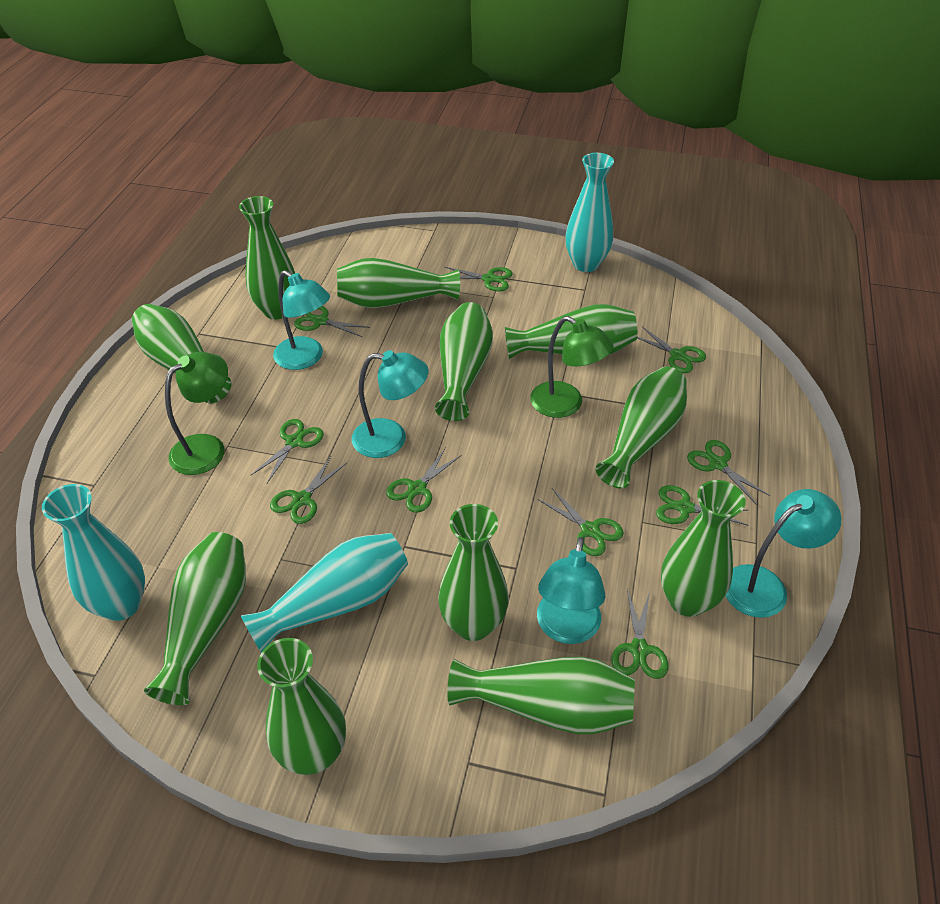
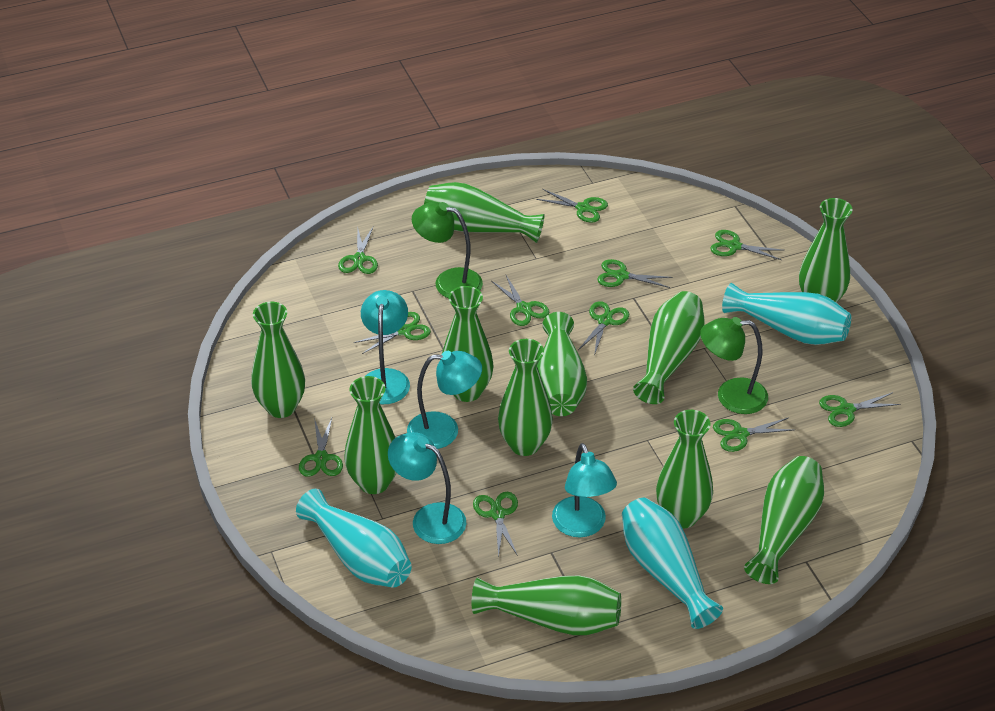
green scissors: [250,419,324,483] [270,456,347,524] [294,306,370,337] [386,448,462,513] [445,267,513,292] [537,488,624,556] [611,589,669,679] [637,326,706,373] [656,485,749,526] [687,440,770,505] = 10 -> [299,418,343,477] [338,226,378,274] [354,312,431,354] [473,492,518,558] [492,275,549,326] [536,189,608,223] [578,301,629,356] [597,259,672,288] [710,230,785,260] [713,418,794,452] [819,392,901,427] = 11

